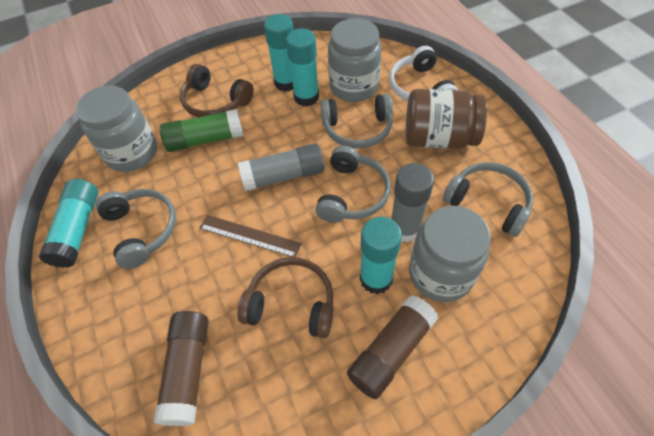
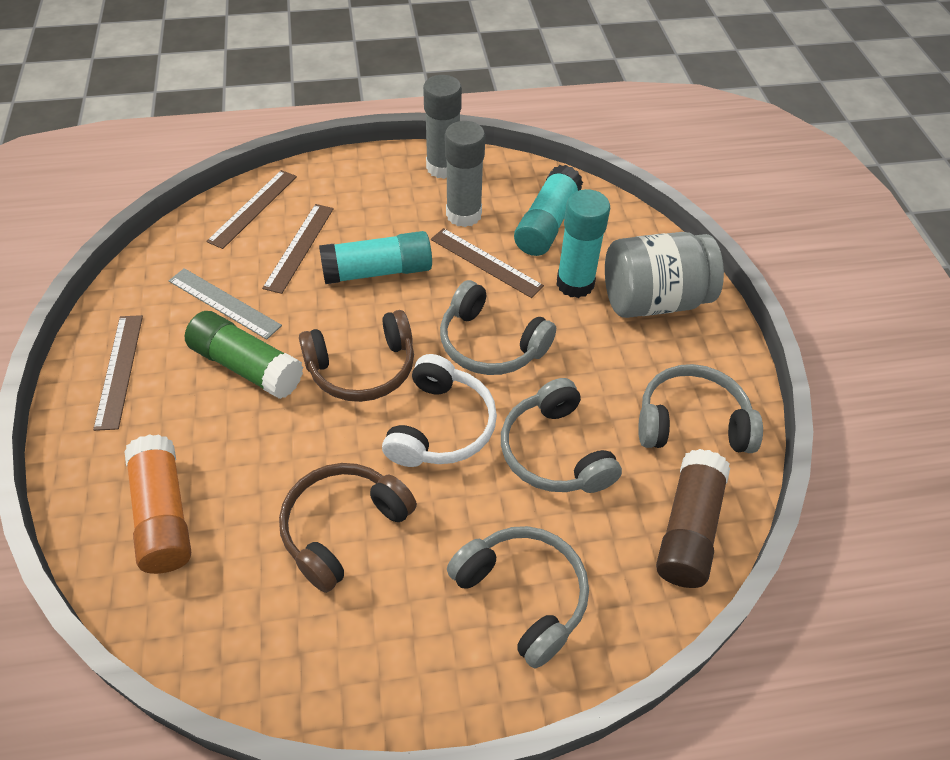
brown glue stick: [154,311,208,426] [347,295,438,399] = 2 -> [656,449,730,588] = 1
brown jar: [406,89,487,149] = 1 -> none = 0
brown ruler: [199,215,302,258] = 1 -> [93,315,143,431] [206,170,297,249] [262,204,334,294] [431,228,544,298] = 4
grey jar: [76,86,157,172] [328,18,381,102] [409,206,491,302] = 3 -> [605,232,724,318] = 1
grey ruler: none = 0 -> [169,268,282,340] = 1
orange glue stick: none = 0 -> [124,434,191,574] = 1
turquoise glue stick: [39,179,98,268] [264,14,294,91] [286,28,319,107] [360,217,402,294] = 4 -> [319,231,432,284] [514,165,583,256] [556,189,610,298] = 3

